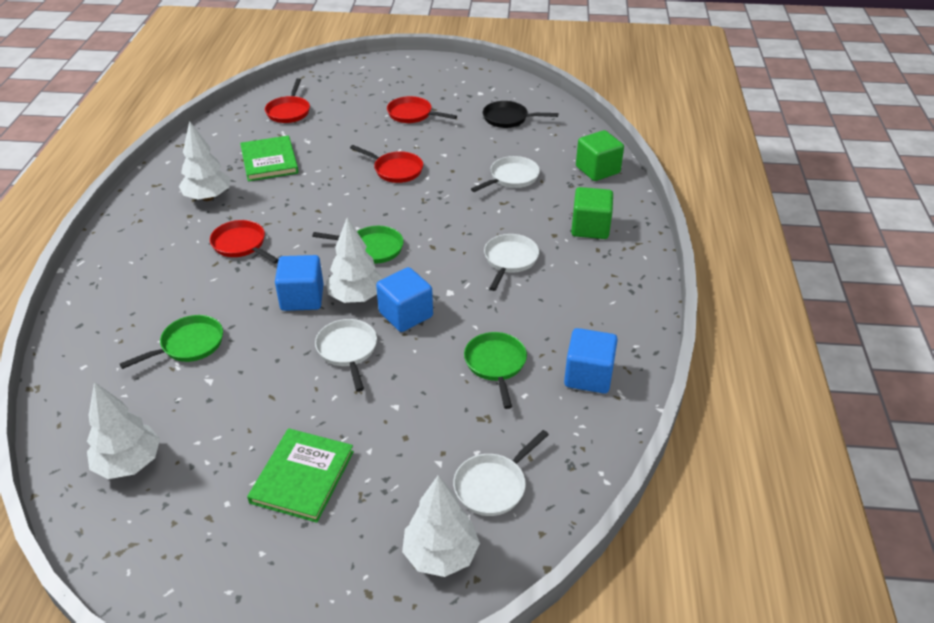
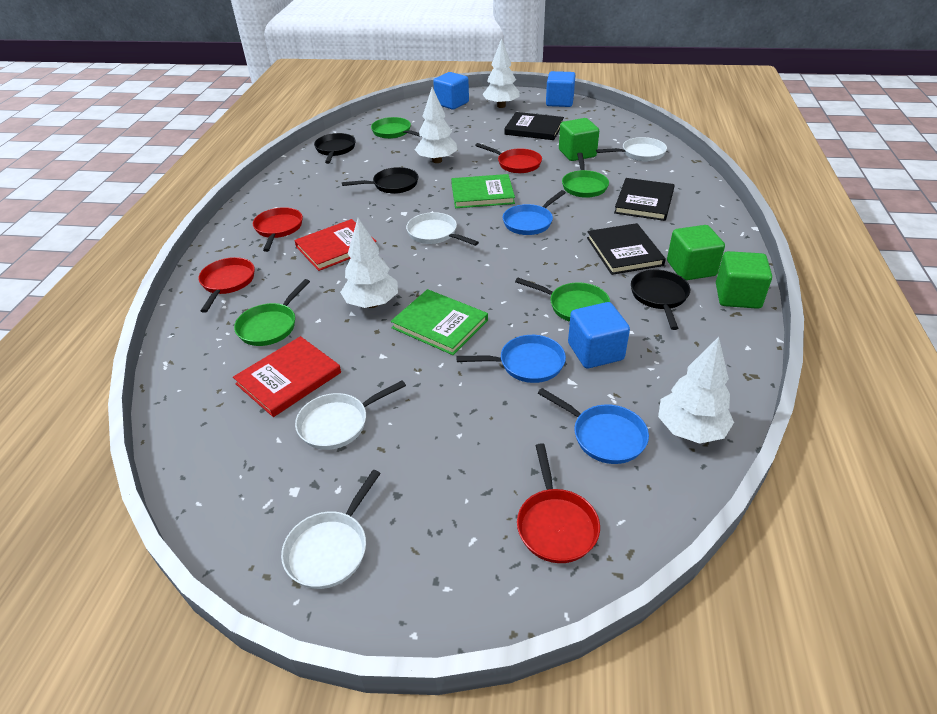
black book: none = 0 -> [504,112,564,140] [587,223,666,275] [614,178,675,221] = 3
black pan: [483,101,558,128] = 1 -> [314,133,356,164] [342,167,418,194] [631,269,690,330] = 3
blue pan: none = 0 -> [456,335,566,383] [503,190,566,235] [538,388,649,464] = 3
green cube: [571,187,613,239] [576,130,624,181] = 2 -> [559,118,599,161] [667,225,725,280] [716,251,772,309] = 3
green pan: [120,315,223,369] [312,226,404,264] [464,332,527,409] = 3 -> [234,279,310,346] [371,117,421,139] [515,278,610,322] [562,153,609,198] = 4
red book: none = 0 -> [233,336,341,417] [294,219,377,271] = 2

